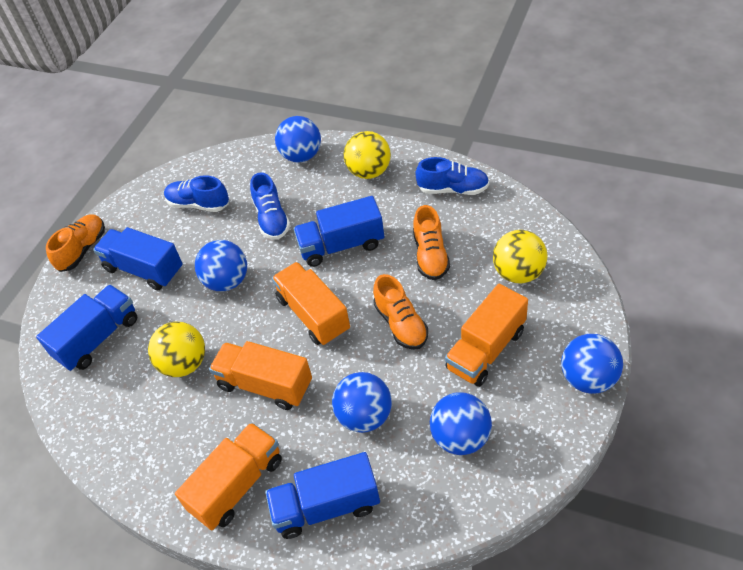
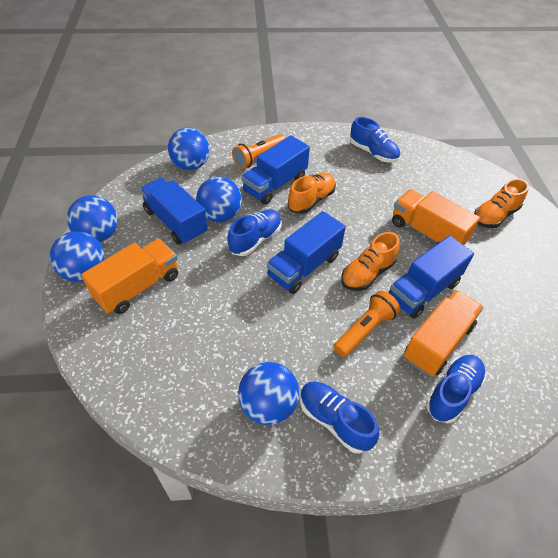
blue shoe: [164,175,229,212] [250,172,290,240] [415,157,489,195] = 3 -> [227,210,282,256] [300,381,379,454] [350,117,400,163] [426,355,486,423] = 4
orange flashlight: none = 0 -> [232,134,285,169] [333,291,400,357] = 2
orange truck: [175,422,282,530] [209,341,312,410] [272,262,350,345] [445,284,528,387] = 4 -> [81,239,178,314] [392,189,480,245] [404,290,484,376] = 3
yellow ball: [148,321,205,377] [343,131,391,179] [493,230,547,284] = 3 -> none = 0

